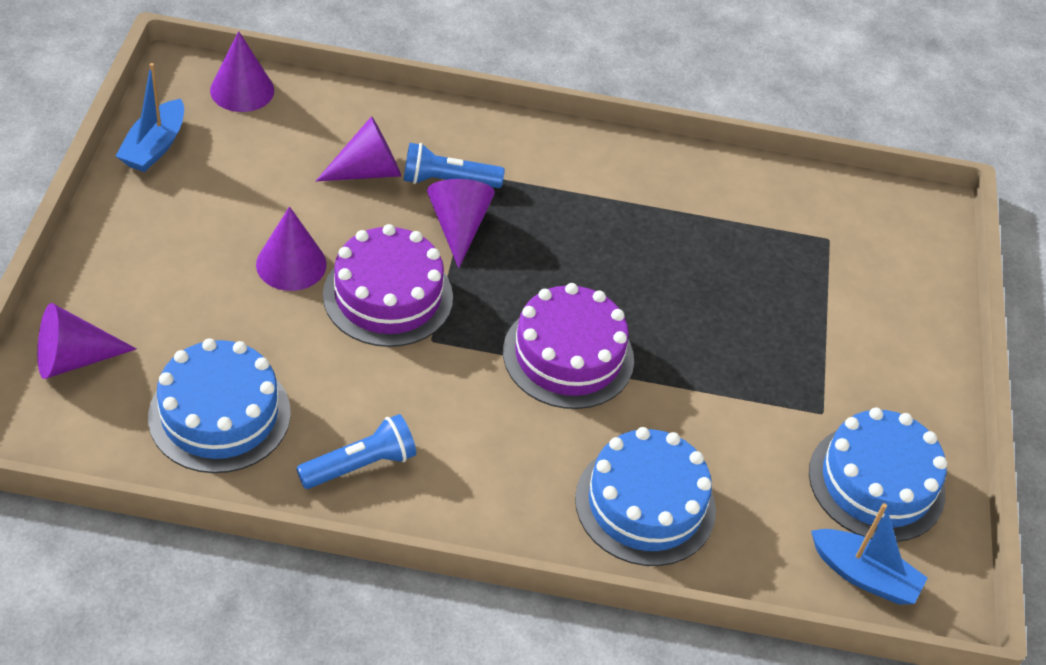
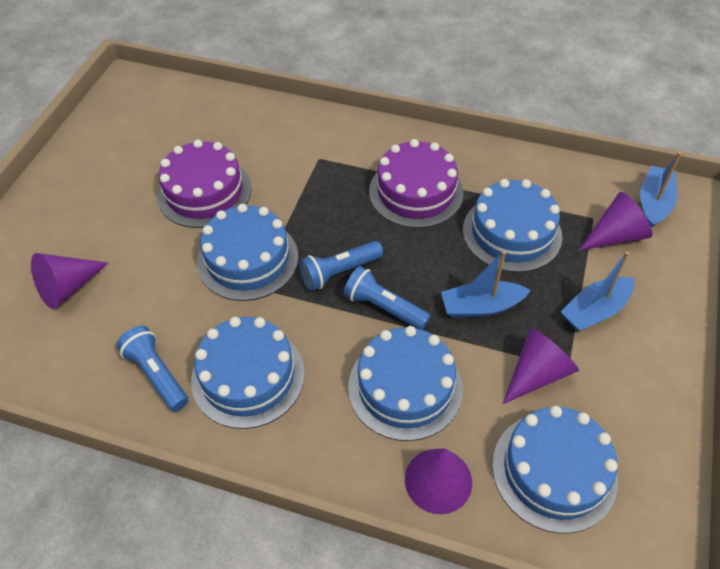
blue boat: [116,63,184,172] [811,503,927,605] = 2 -> [441,251,531,318] [561,251,634,332] [640,152,682,228] = 3
blue cake: [148,338,291,473] [575,427,716,566] [809,407,947,542] = 3 -> [191,317,305,429] [197,204,298,301] [348,326,463,441] [463,179,562,273] [492,406,618,533] = 5
blue flashlight: [296,414,416,489] [404,143,505,188] = 2 -> [117,326,188,412] [299,241,383,291] [343,266,431,330] = 3
purple cone: [37,303,136,379] [210,31,274,112] [256,206,327,291] [316,116,401,181] [427,179,495,268] = 5 -> [31,253,108,309] [405,448,472,514] [503,328,579,404] [578,192,652,251] = 4

